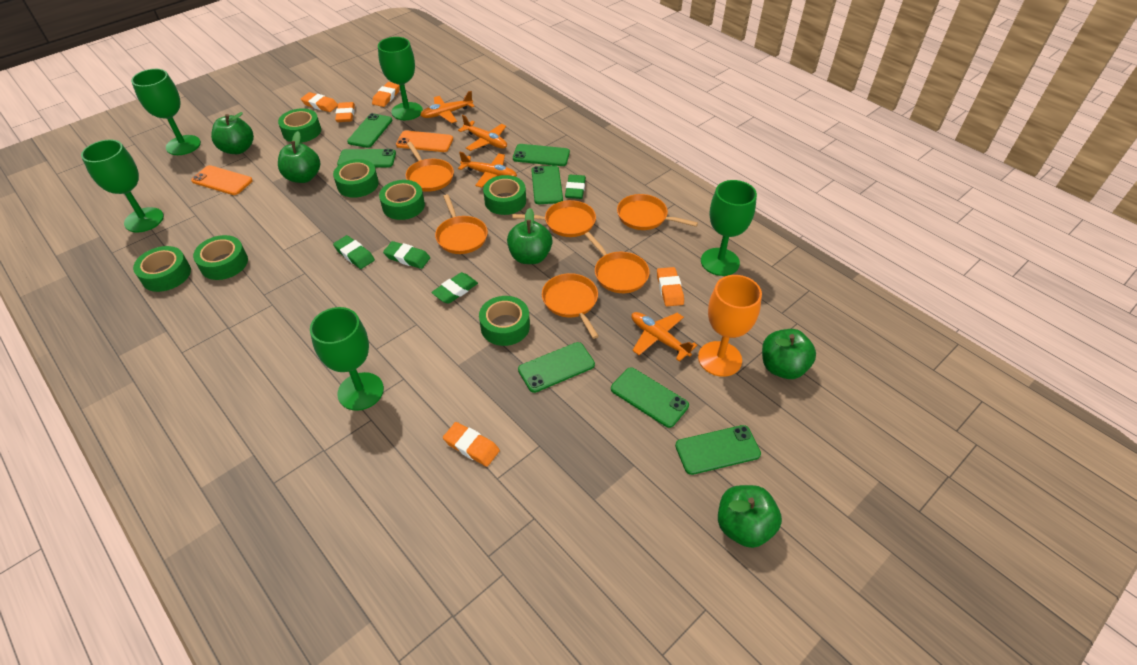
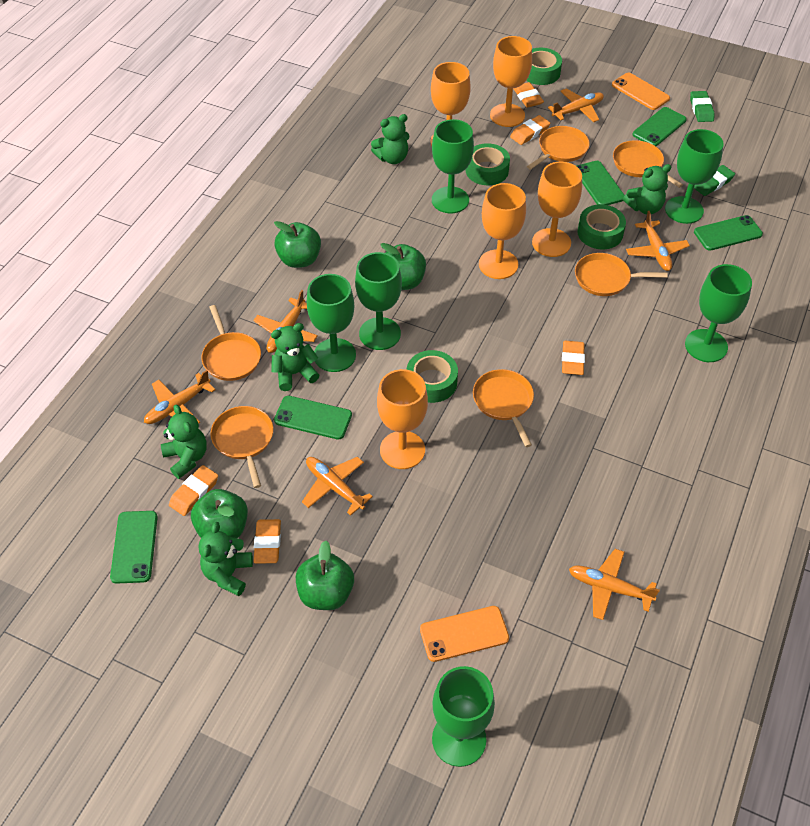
green apple: [211,112,254,154] [278,131,320,183] [507,208,552,264] [718,485,782,548] [762,329,816,379] = 5 -> [191,489,248,538] [274,221,321,268] [296,540,354,610] [380,243,426,290] = 4
green eraser: [333,235,375,269] [383,241,430,269] [431,272,478,304] [565,175,586,199] = 4 -> [690,91,715,122] [694,165,735,196] = 2
green goblet: [81,140,164,232] [131,69,201,155] [310,307,384,411] [378,37,423,120] [701,180,757,276] = 5 -> [307,274,356,372] [355,252,402,350] [432,119,474,213] [432,666,495,767] [665,129,723,224] [685,264,752,362] = 6
green phone: [337,149,396,168] [347,113,392,148] [513,144,570,166] [518,342,595,393] [531,165,563,204] [611,367,689,428] [675,425,761,475] = 7 -> [110,511,158,584] [274,396,352,440] [577,161,624,205] [633,107,687,146] [694,215,763,251] = 5
green tape: [133,246,191,292] [193,235,248,280] [278,108,321,143] [333,159,379,198] [379,180,425,220] [479,296,530,346] [483,175,526,215] = 7 -> [407,350,458,403] [466,143,510,186] [526,48,562,85] [578,204,626,249] = 4
green teddy bear: none = 0 -> [161,405,207,479] [199,522,253,596] [271,323,319,391] [371,114,410,164] [623,164,671,214] = 5
orange goblet: [698,275,762,377] = 1 -> [377,369,428,469] [431,62,471,146] [479,183,526,279] [490,36,532,127] [532,162,582,257] = 5
orange plane: [420,91,475,123] [458,115,507,151] [458,152,517,188] [631,312,697,362] = 4 -> [144,370,216,424] [253,290,318,353] [302,457,373,516] [548,89,604,122] [569,549,660,620] [626,211,690,271] = 6

